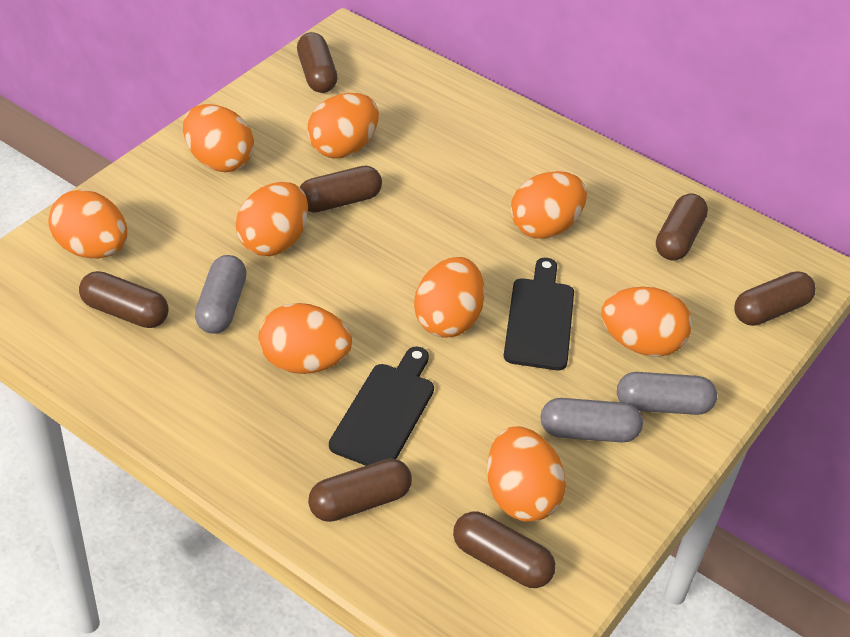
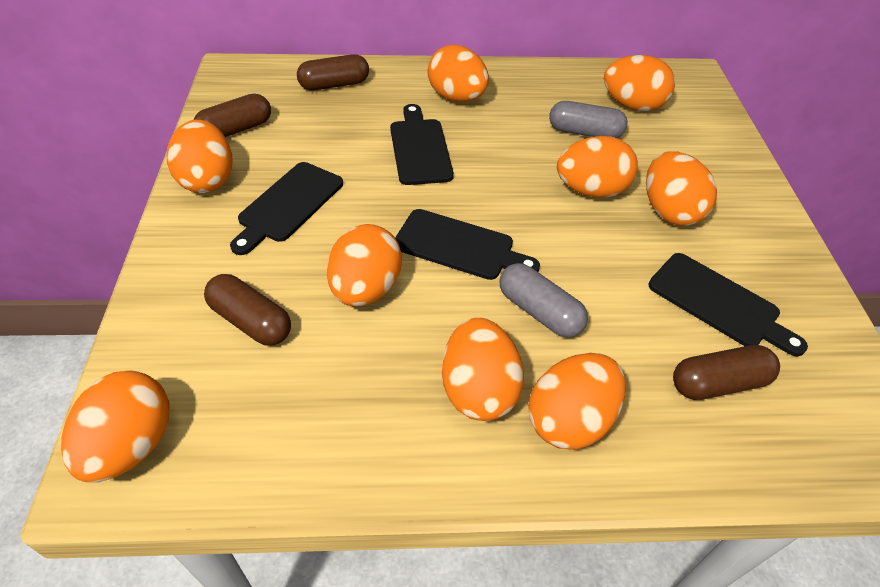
black cutting board: [329,347,434,466] [504,258,574,370] = 2 -> [230,162,343,255] [390,104,454,185] [395,209,540,280] [649,253,808,356] = 4
brown capsule: [79,271,169,328] [297,32,338,93] [300,165,382,213] [308,459,412,522] [453,512,556,588] [656,193,708,261] [734,271,816,326] = 7 -> [194,94,271,137] [204,274,291,346] [297,54,369,91] [673,345,780,400] = 4
grey capsule: [195,255,247,334] [541,398,643,442] [617,372,717,415] = 3 -> [500,263,588,338] [549,101,628,138] = 2

